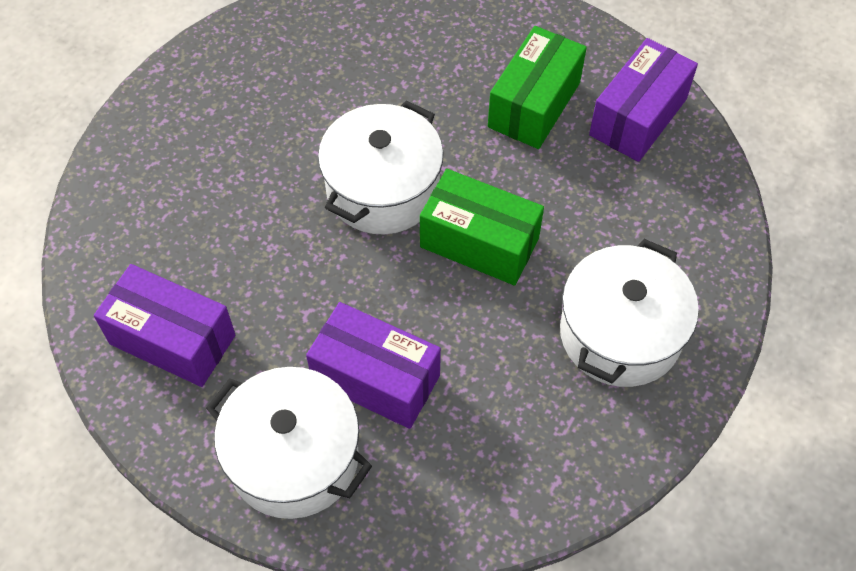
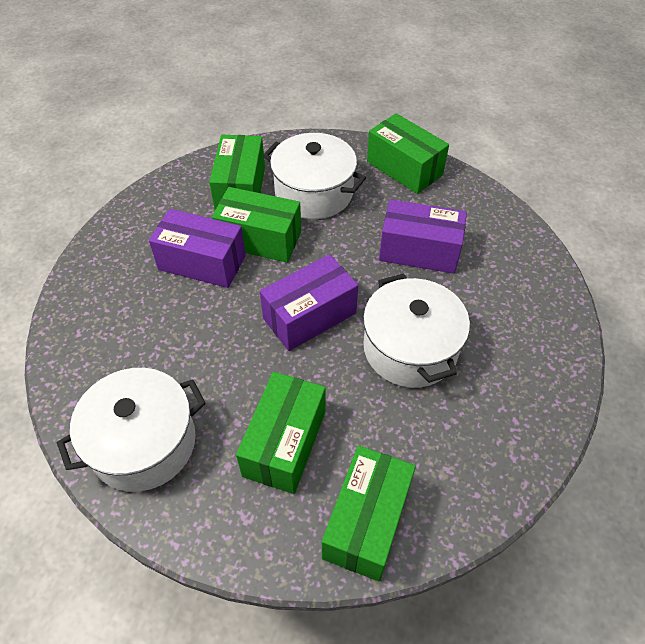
green box: [420,169,544,285] [488,26,587,149] = 2 -> [209,135,265,210] [212,187,301,263] [236,372,326,494] [322,445,416,581] [367,113,449,194] = 5

